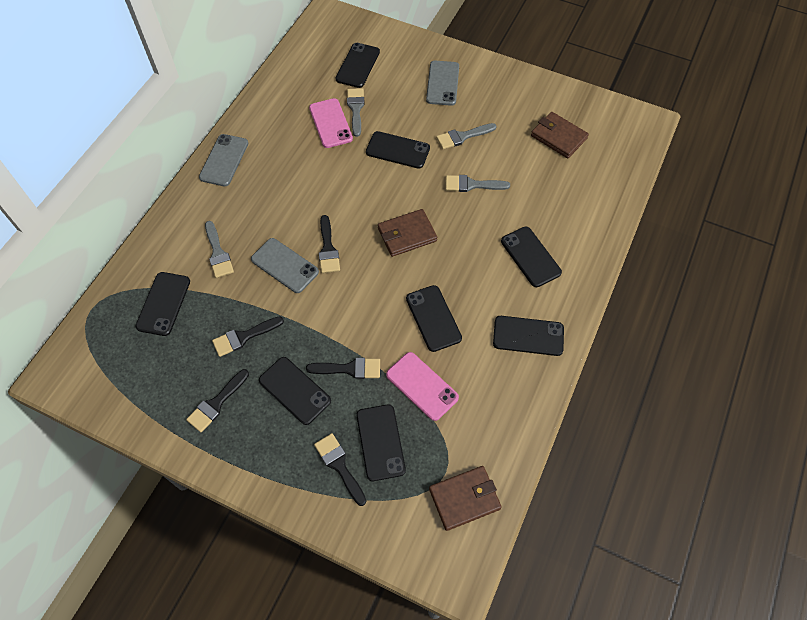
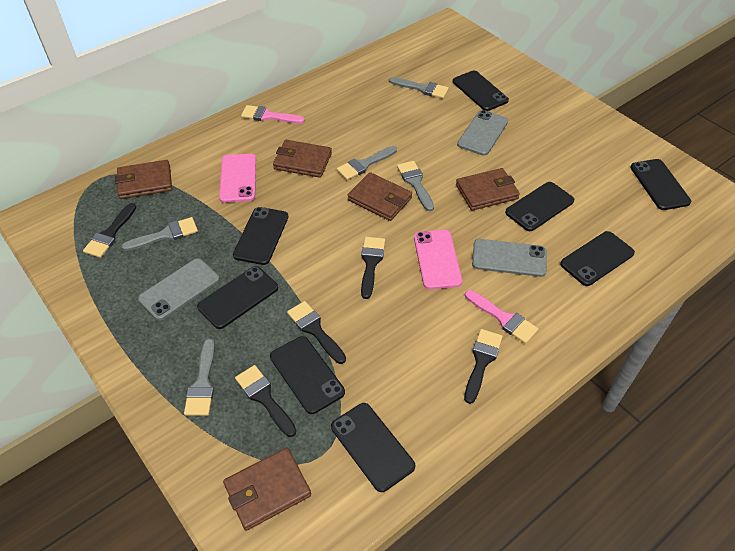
brown wallet: [378,209,437,257] [429,466,502,531] [531,112,589,158] = 3 -> [115,160,172,199] [223,448,311,531] [273,140,332,178] [348,172,412,221] [456,168,520,211] = 5
grey brush: [205,221,234,278] [347,88,365,137] [436,123,497,149] [445,175,510,192] = 4 -> [122,217,198,251] [184,339,215,416] [337,146,397,180] [389,77,449,99] [397,161,434,211] = 5
pink brush: none = 0 -> [241,105,305,124] [465,290,538,344] = 2

